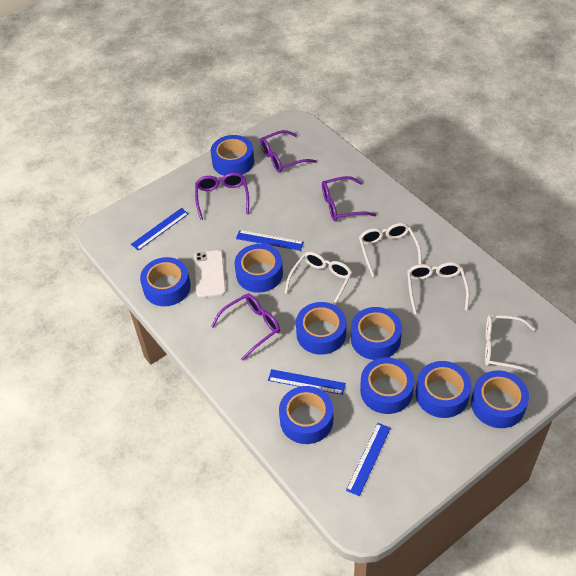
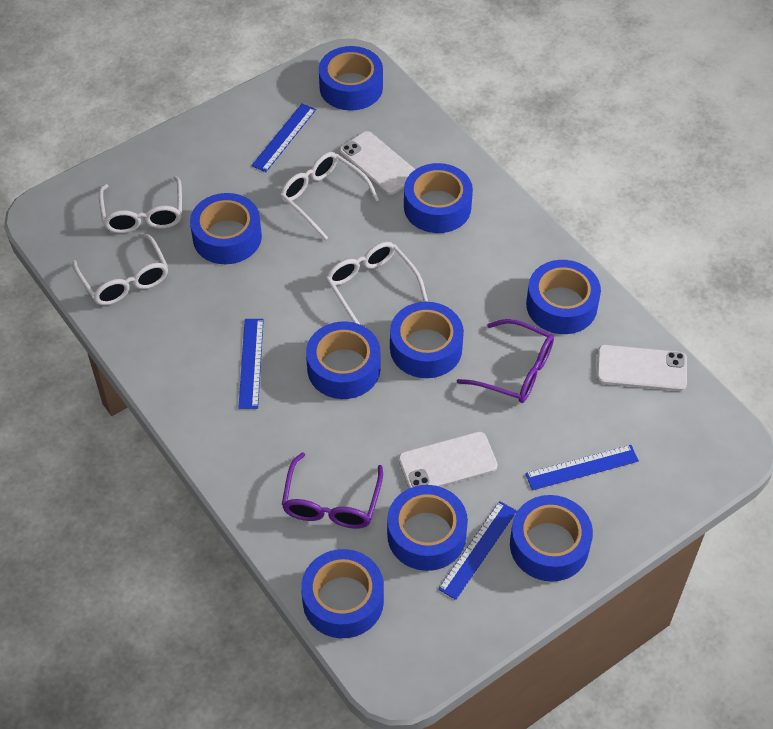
purple glasses: [195,173,249,220] [211,294,280,361] [260,130,317,173] [322,176,376,221] = 4 -> [282,452,383,529] [457,319,554,403] = 2
white phone: [194,250,226,298] = 1 -> [340,131,415,195] [398,432,498,489] [597,345,687,391] = 3

